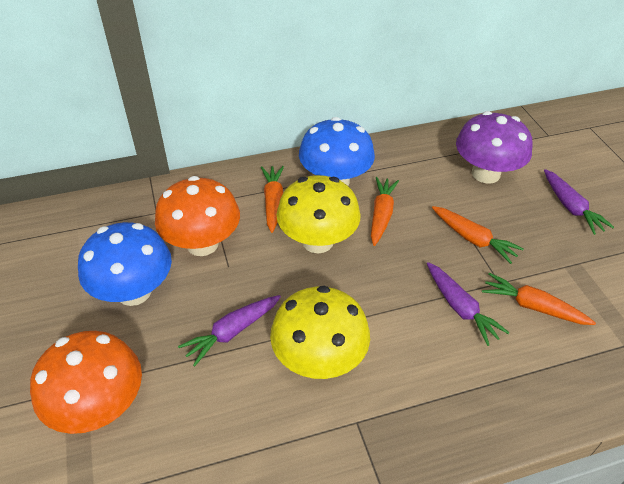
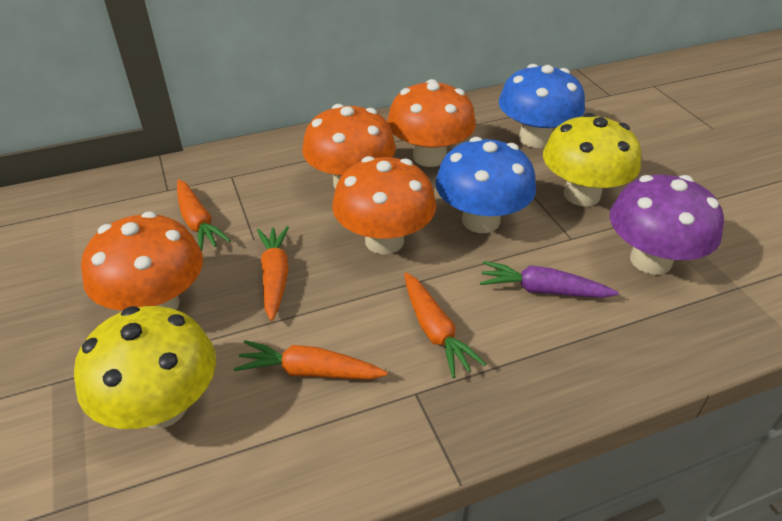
orange mushroom: [30,331,142,434] [155,176,240,256] = 2 -> [81,212,203,310] [302,104,396,189] [332,156,436,254] [387,79,476,167] = 4
purple carrot: [178,295,281,367] [427,262,510,346] [544,169,614,235] = 3 -> [480,261,619,298] = 1

